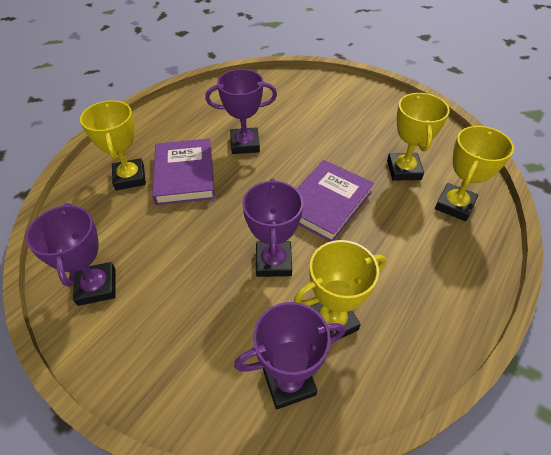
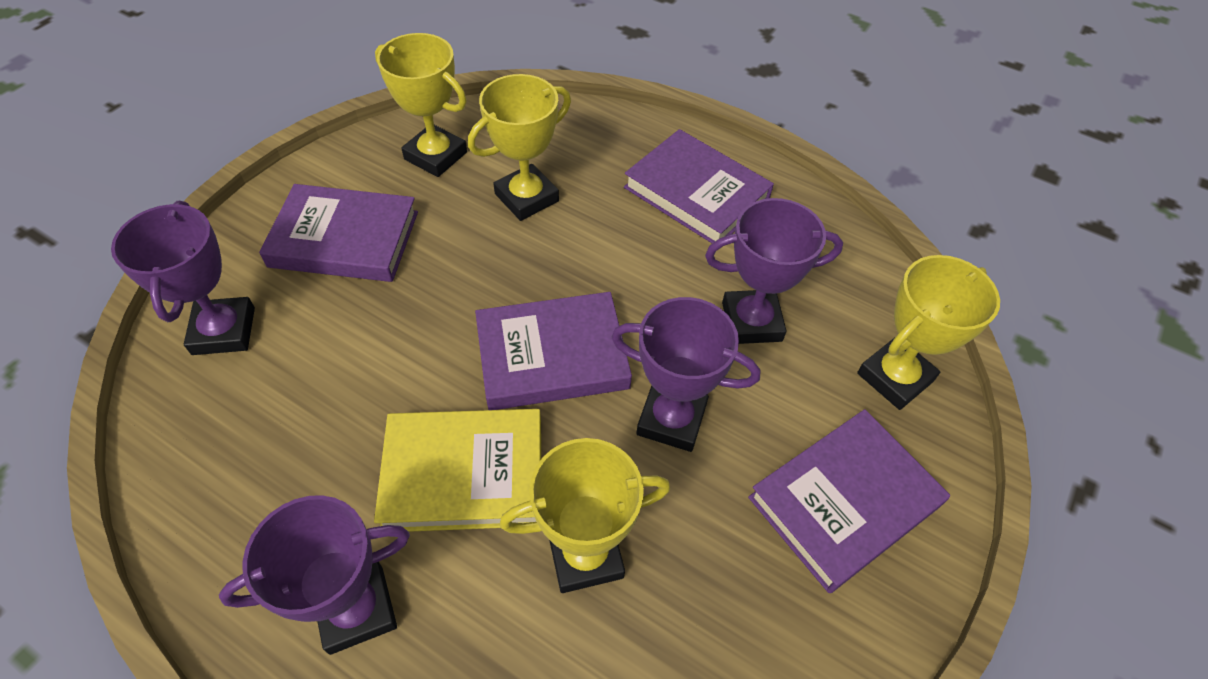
purple book: [152,138,215,205] [296,160,374,242] = 2 -> [259,184,418,282] [475,292,632,410] [624,129,774,243] [748,409,950,593] = 4
yellow book: none = 0 -> [374,409,541,532] = 1

